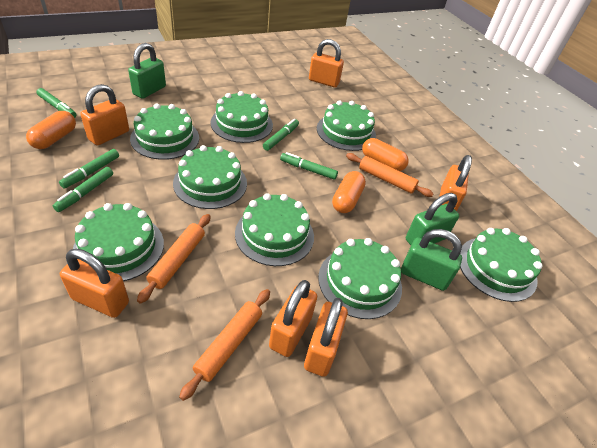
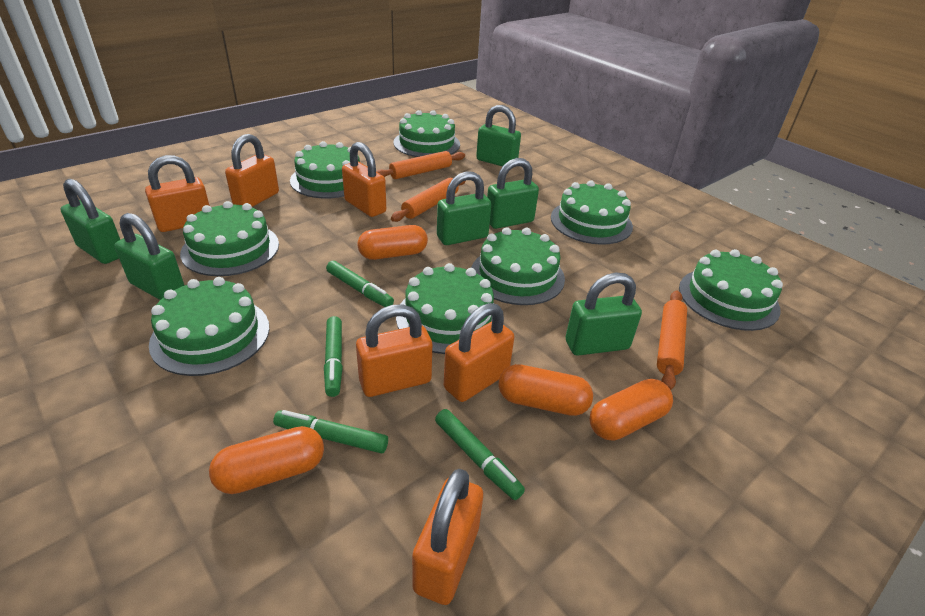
green marker: [36,88,76,118] [53,167,113,212] [59,149,119,189] [263,119,299,151] [280,152,338,180] = 5 -> [273,410,388,454] [324,316,343,397] [326,261,394,307] [435,409,525,500] = 4
green padlock: [128,43,166,99] [401,229,462,291] [406,193,459,245] = 3 -> [61,179,120,264] [115,213,185,300] [437,171,491,245] [476,105,521,167] [487,158,539,229] [566,273,642,356] = 6
orange capsule: [26,111,76,149] [332,171,366,213] [362,138,409,171] = 3 -> [209,426,324,494] [358,225,428,260] [499,364,593,416] [590,379,673,441] = 4

